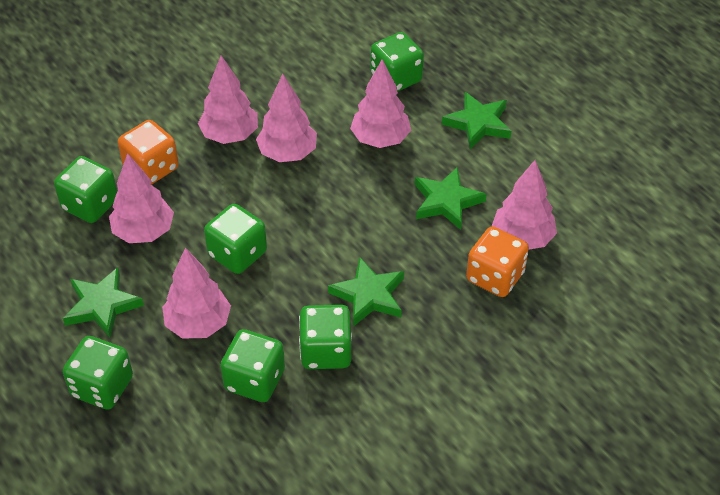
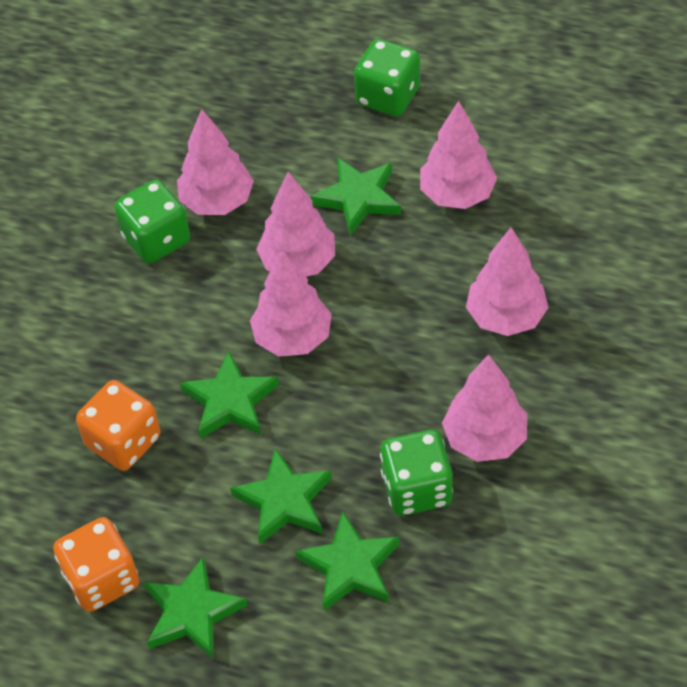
green dice: [54,156,117,223] [63,336,133,410] [204,204,267,274] [220,329,285,402] [299,305,352,369] [370,32,424,92] = 6 -> [114,179,190,264] [354,39,420,117] [380,430,453,516] = 3
green star: [63,267,144,337] [328,258,404,327] [415,167,487,230] [442,92,511,149] = 4 -> [143,557,248,659] [180,351,279,439] [230,448,332,545] [296,511,400,611] [311,157,401,236] = 5

